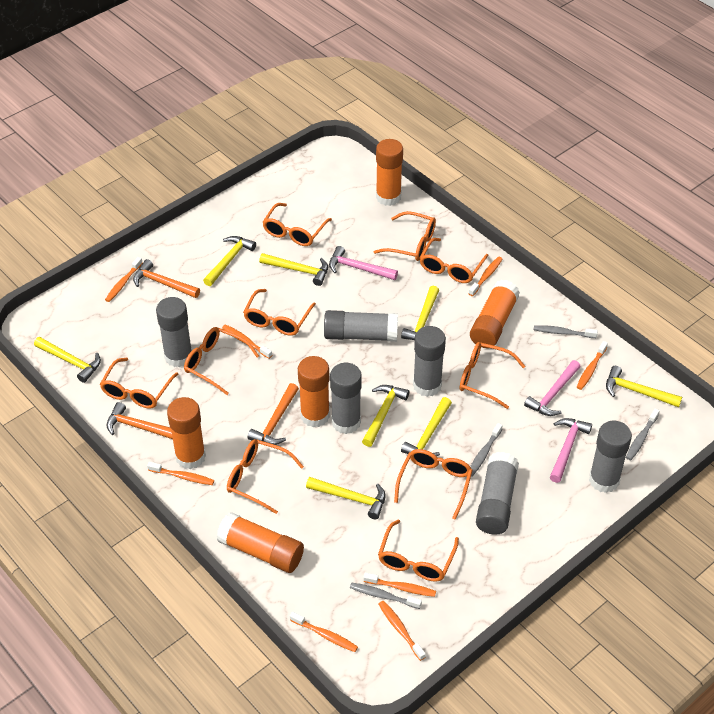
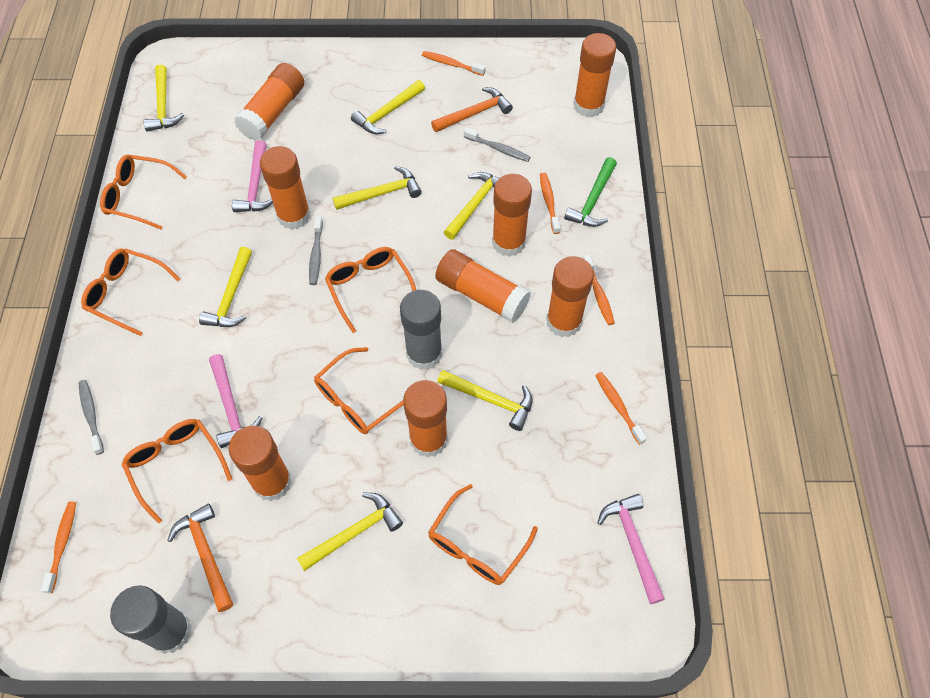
green hammer: none = 0 -> [564,157,617,227] = 1
grey glue stick: [156,297,192,367] [324,310,398,342] [330,363,362,434] [413,326,446,397] [476,452,519,535] [589,421,632,493] = 6 -> [110,585,192,654] [400,290,442,370] = 2
grey toothbrush: [350,583,422,609] [470,423,503,477] [534,325,598,338] [626,408,660,460] = 4 -> [79,380,104,455] [309,216,323,285] [464,128,530,162] = 3
orange glasses: [100,357,178,408] [184,327,259,395] [227,439,304,514] [243,289,316,335] [263,203,332,246] [374,211,436,261] [378,520,459,582] [394,449,473,520] [420,238,489,283] [459,342,525,409] = 10 -> [81,248,180,336] [100,155,187,230] [121,419,232,523] [314,347,404,434] [325,247,416,333] [428,484,538,585] = 6
orange glue stick: [167,397,206,469] [217,512,304,573] [298,356,330,427] [376,139,403,206] [470,280,520,348] = 5 -> [229,426,292,501] [234,63,304,141] [260,146,310,230] [403,380,448,458] [435,249,531,323] [492,174,532,257] [546,256,594,337] [573,33,616,117] = 8
orange hammer: [107,402,173,439] [133,259,200,298] [248,383,299,445] = 3 -> [167,504,233,612] [431,87,513,132] = 2
orange toothbrush: [105,257,143,302] [147,462,214,485] [222,324,272,359] [290,611,358,652] [363,573,436,597] [379,601,426,661] [469,256,502,296] [577,341,608,390] = 8 -> [41,502,76,593] [422,51,485,76] [540,173,560,234] [583,255,615,325] [595,372,647,445] = 5
yellow hammer: [34,337,101,383] [203,236,256,286] [259,253,328,286] [306,477,386,519] [362,385,409,447] [401,286,439,340] [401,397,452,456] [606,366,682,407] = 8 -> [144,65,184,132] [199,247,252,327] [297,493,403,571] [333,166,422,210] [351,80,425,134] [437,370,533,431] [444,172,499,240] = 7

